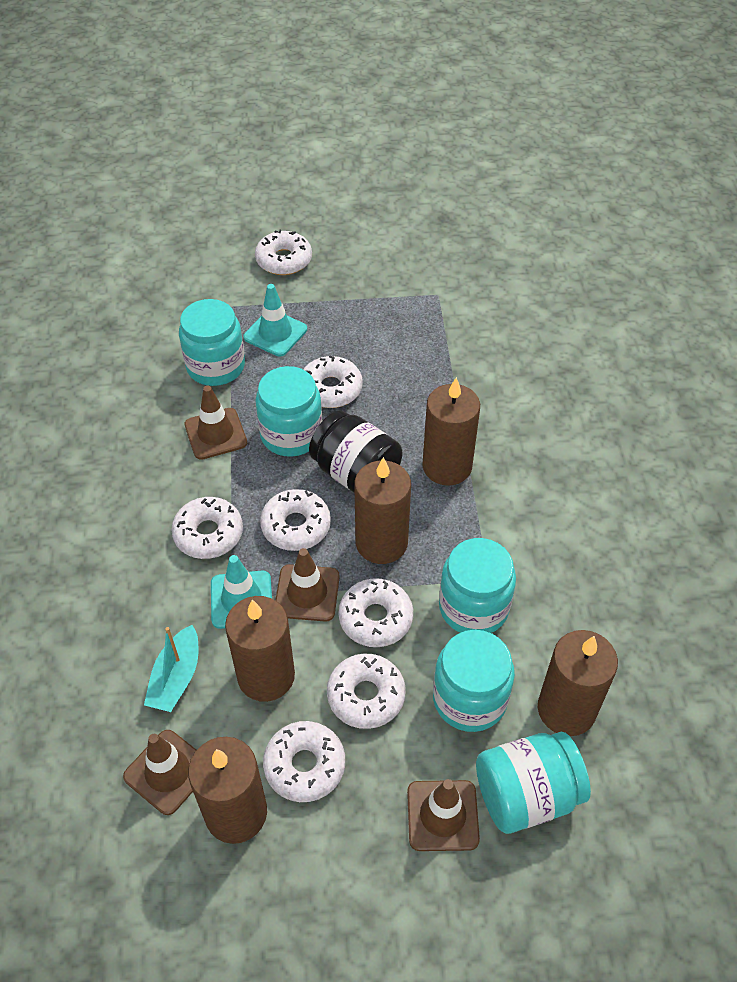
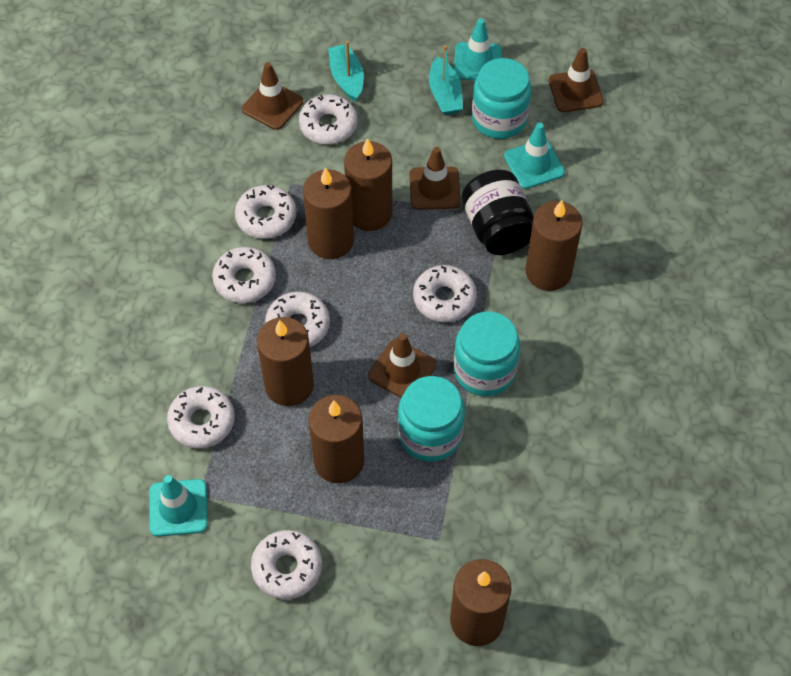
brown candle: [188,737,267,844] [225,596,295,702] [354,457,411,564] [422,377,480,486] [538,630,618,736] = 5 -> [257,317,314,406] [303,167,354,259] [309,395,364,483] [344,138,392,231] [450,559,511,646] [525,200,583,291] = 6
turquoise boat: [144,625,198,712] = 1 -> [328,41,364,102] [429,45,463,115] = 2
turquoise jar: [179,299,245,386] [256,366,322,457] [433,630,515,732] [439,538,516,633] [476,732,591,834] = 5 -> [398,376,465,462] [454,312,520,396] [472,58,531,139] = 3
turquoise traffic cone: [211,555,272,629] [243,284,307,357] = 2 -> [149,475,208,537] [454,18,502,80] [504,123,565,189] = 3

